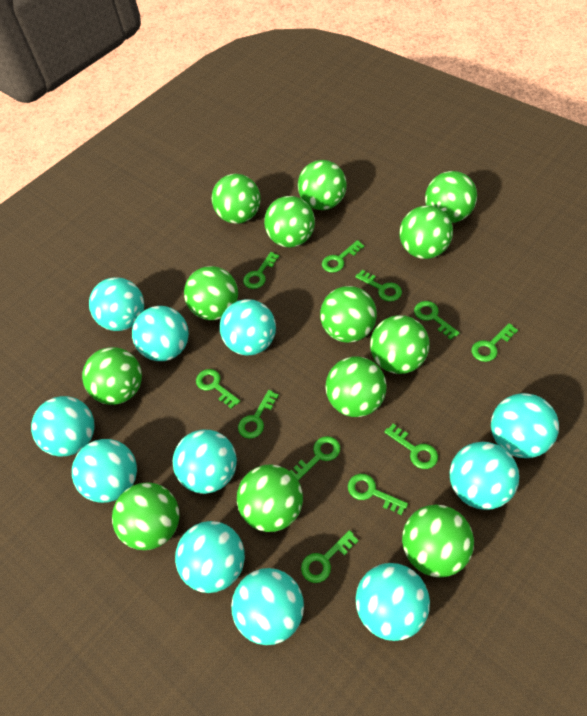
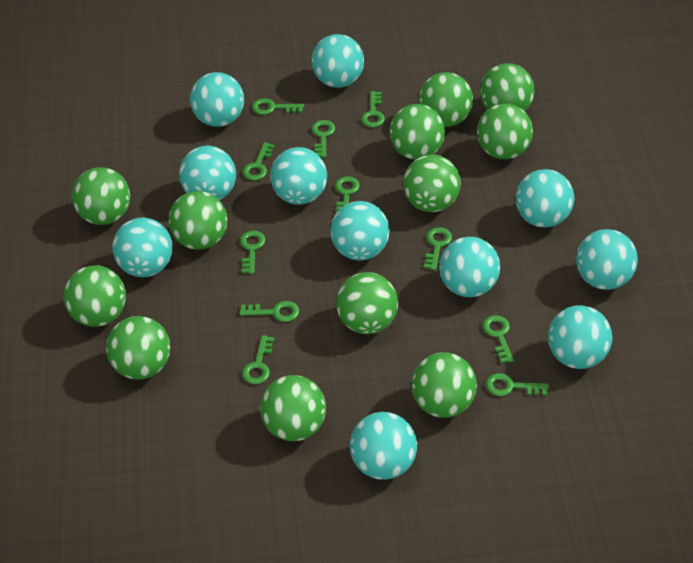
green ball: [82,347,142,405] [112,482,180,550] [184,266,238,320] [212,174,261,224] [237,464,303,532] [264,196,315,248] [298,160,347,210] [320,286,377,343] [326,357,387,417] [370,315,430,374] [400,205,453,259] [402,505,474,578] [425,171,477,223] = 13 -> [64,265,126,327] [72,167,130,225] [106,316,170,380] [168,191,228,250] [260,375,326,441] [336,272,398,334] [390,104,445,160] [403,155,461,212] [411,352,477,418] [419,72,473,127] [477,104,533,159] [480,63,534,111] = 12

